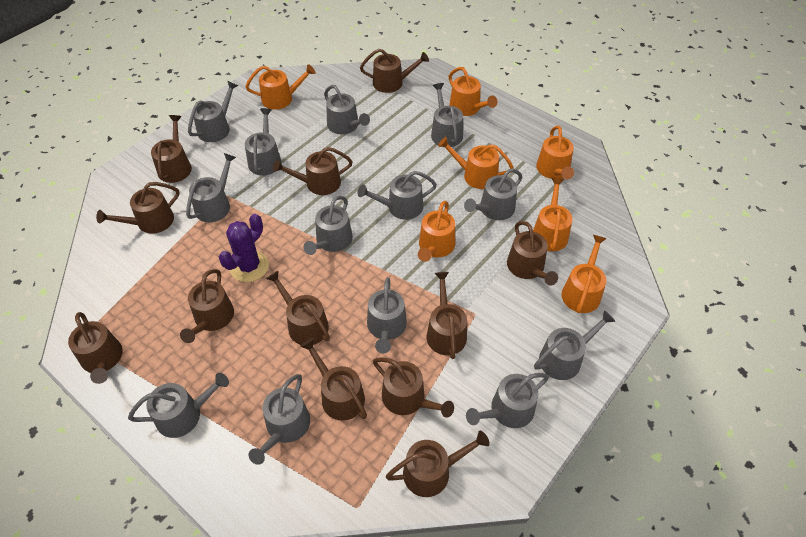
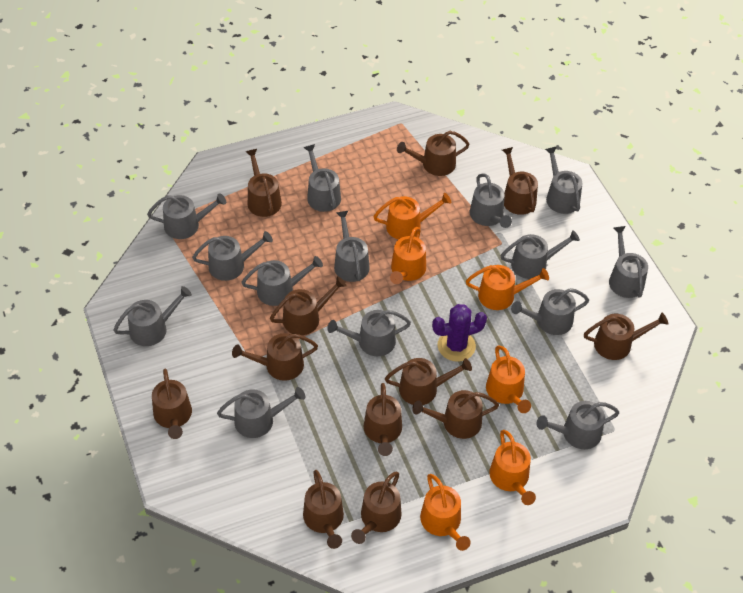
grey watering can: [128,373,229,438] [186,153,236,222] [188,81,238,142] [245,108,281,175] [249,374,310,465] [304,196,353,255] [324,85,370,134] [358,171,437,220] [367,277,407,353] [431,83,463,147] [464,169,522,220] [466,373,549,428] [534,310,615,380] = 13 -> [113,286,192,346] [147,193,226,239] [192,231,273,281] [217,387,305,438] [241,256,323,306] [303,144,341,212] [327,310,411,356] [334,211,370,282] [470,173,512,228] [500,230,580,279] [511,288,589,335] [536,401,620,449] [545,146,583,214] [609,226,648,298] = 14
orange watering can: [245,64,316,110] [418,201,455,262] [438,137,514,189] [449,67,497,116] [533,178,573,251] [536,126,574,180] [561,235,607,313] = 7 -> [373,193,451,240] [390,227,426,284] [420,474,470,551] [466,265,549,310] [486,346,531,413] [489,430,536,505] = 6

